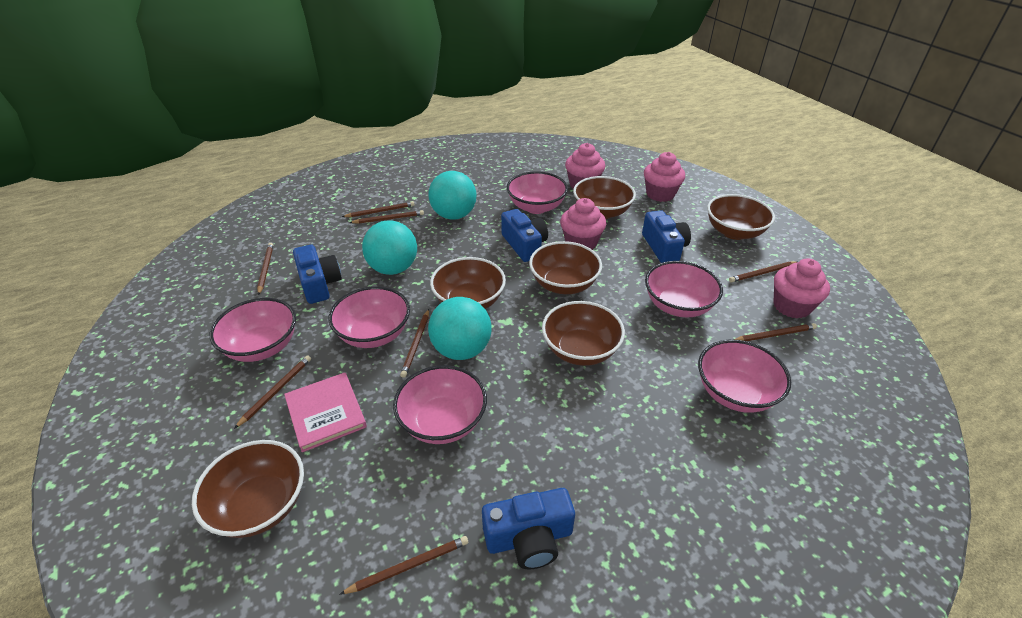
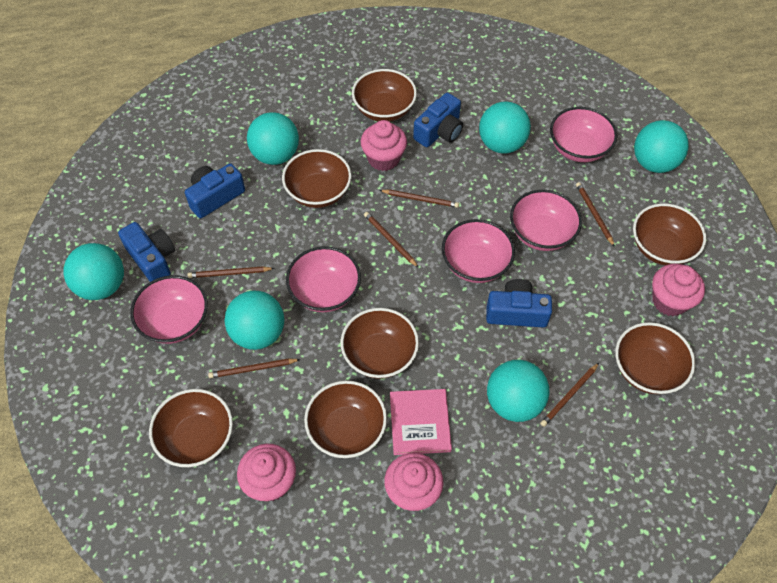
brown bowl: [192,440,304,538] [430,257,506,309] [529,241,602,294] [542,301,625,366] [573,176,636,219] [707,194,775,240] = 6 -> [149,389,233,467] [282,149,352,208] [304,381,387,458] [340,308,419,379] [352,69,417,122] [615,322,695,394] [633,203,706,265] = 7
brown pencil: [234,355,311,429] [257,243,273,295] [339,536,468,595] [342,201,415,217] [349,210,424,224] [400,309,429,378] [729,261,797,282] [734,323,817,341] = 8 -> [188,266,275,278] [208,358,301,378] [364,212,419,268] [379,190,459,208] [540,363,599,427] [576,182,615,247] = 6
pink bowl: [209,298,296,362] [329,286,410,348] [393,365,487,444] [507,171,568,214] [645,261,723,317] [698,340,791,413] = 6 -> [130,275,208,344] [286,246,361,312] [442,219,515,283] [510,189,582,251] [550,107,617,162] = 5
turquoise ball: [362,220,417,275] [428,171,477,220] [428,297,492,360] = 3 -> [63,243,124,300] [224,291,284,350] [247,112,299,165] [479,102,531,154] [487,360,550,422] [634,120,689,173] = 6

